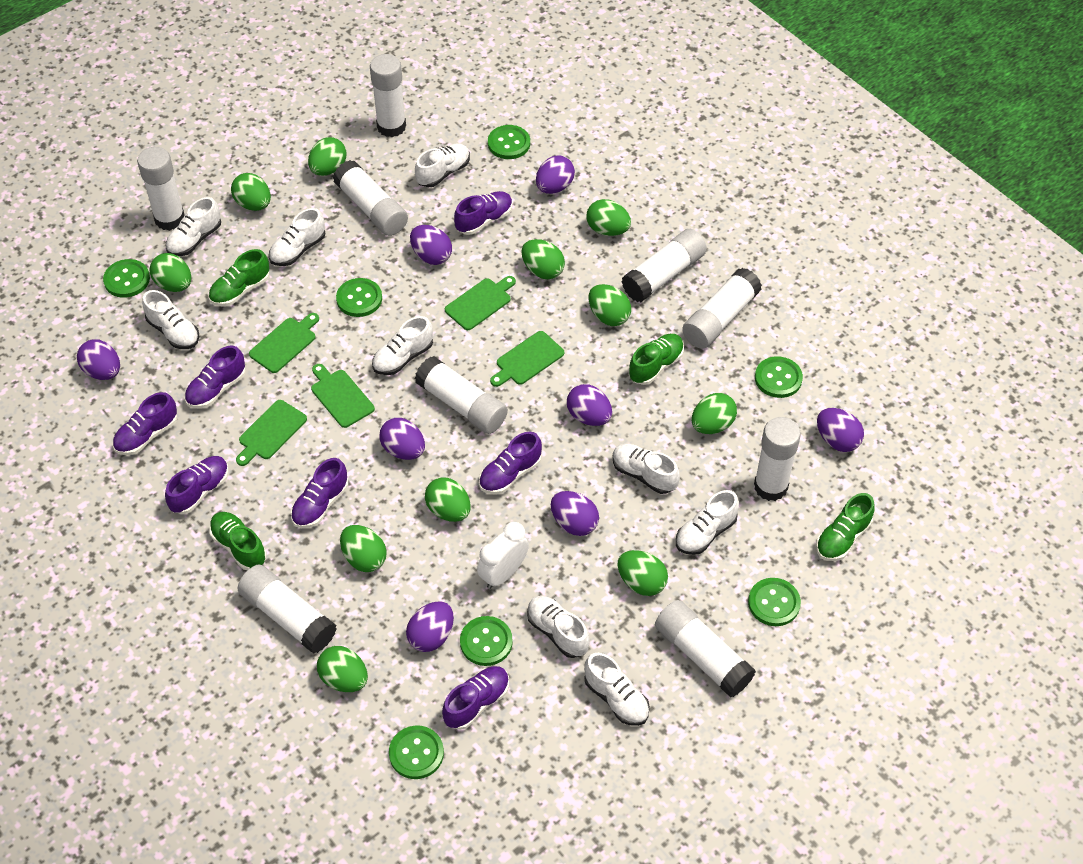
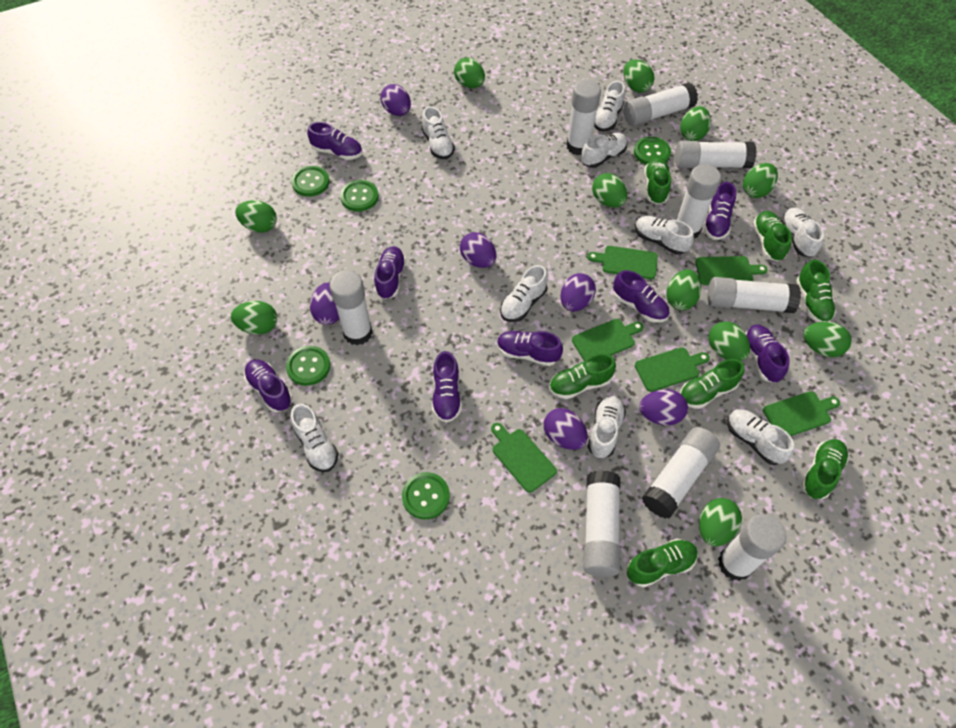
green button: [103,259,150,298] [336,278,382,317] [389,726,444,779] [460,616,513,666] [488,125,530,159] [748,578,801,626] [755,356,803,398] = 7 -> [286,346,330,386] [291,166,330,197] [340,180,379,212] [402,472,450,519] [634,137,671,165] = 5
green cutting board: [236,400,307,466] [249,313,319,373] [311,364,375,428] [445,276,516,330] [490,331,564,387] = 5 -> [491,423,557,493] [572,319,644,362] [587,246,658,279] [635,347,710,392] [695,256,768,285] [763,391,840,436] = 6
green shoe: [208,249,270,306] [209,512,266,570] [629,334,684,385] [816,493,875,561] = 4 -> [549,354,616,399] [627,539,698,587] [644,158,671,205] [680,359,744,409] [753,211,792,261] [796,259,836,322] [801,439,849,499] = 7
purple egg: [77,340,120,380] [379,418,425,460] [406,601,454,652] [410,225,452,265] [536,156,575,194] [551,491,599,536] [567,384,612,426] [817,408,864,452] = 8 -> [310,283,339,325] [380,84,411,116] [460,232,496,268] [544,408,588,450] [560,273,596,312] [639,389,688,425] = 6
purple shoe: [112,392,177,455] [165,456,229,514] [185,346,246,408] [291,458,348,528] [442,666,509,730] [454,191,513,235] [479,432,542,494] = 7 -> [244,359,293,412] [307,122,362,160] [374,246,406,299] [432,351,462,423] [497,331,563,366] [613,270,669,323] [703,182,736,240] [745,324,790,383] = 8
white clock: [477,522,529,589] = 1 -> none = 0

